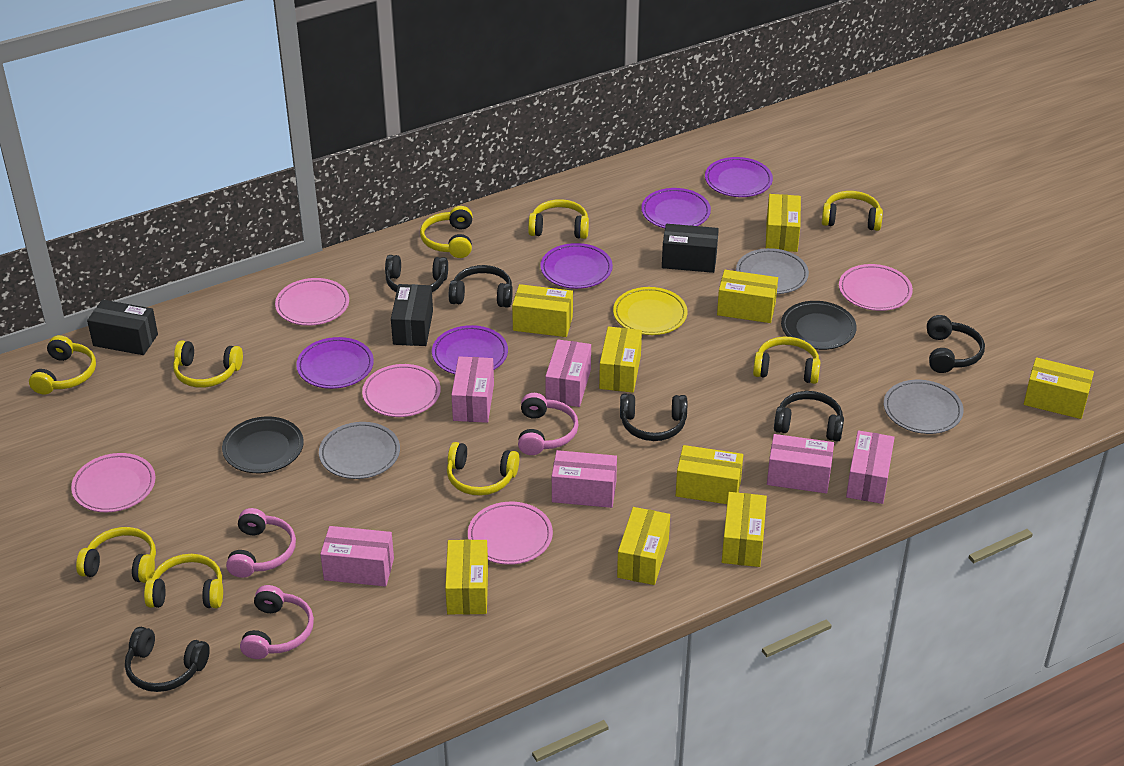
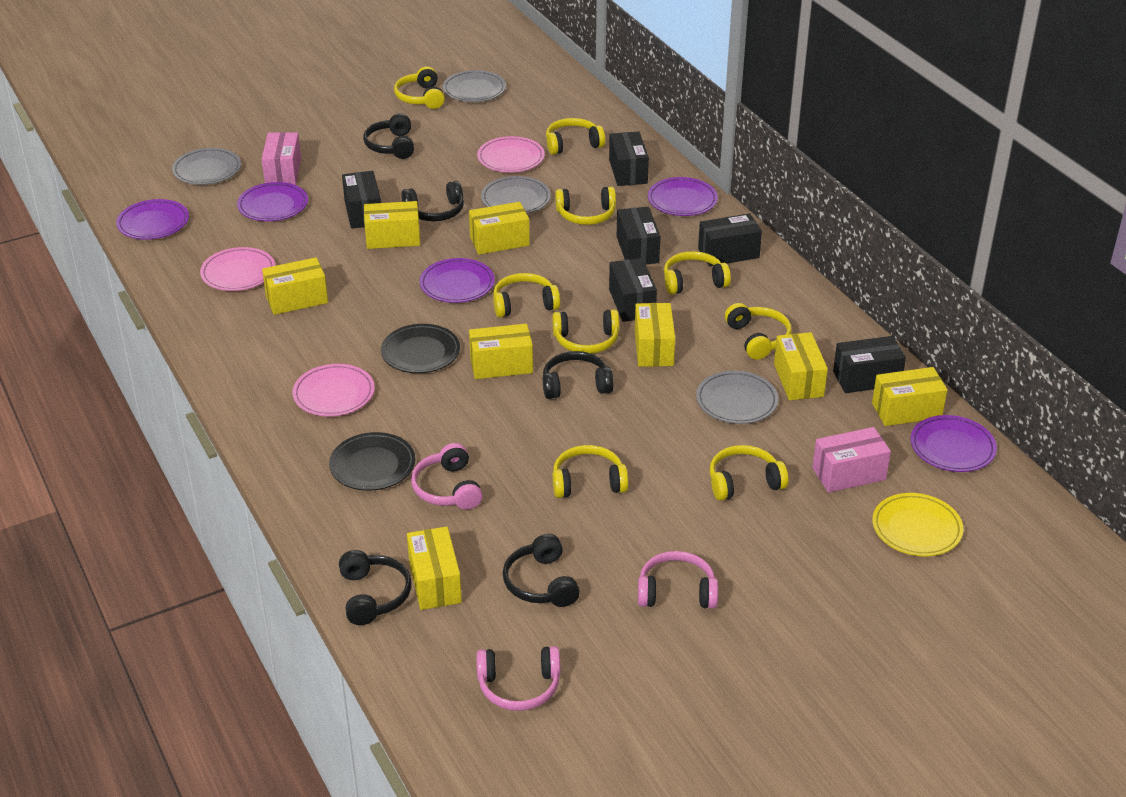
black box: [87,300,158,355] [391,284,433,346] [662,224,719,273] = 3 -> [342,171,381,229] [609,132,649,186] [609,258,657,322] [617,207,660,265] [698,213,762,266] [833,336,906,393] = 6
black headphones: [125,627,210,692] [385,255,448,292] [449,265,513,308] [620,394,687,441] [774,391,844,442] [927,315,985,373] = 6 -> [339,550,411,625] [363,113,414,159] [401,181,464,221] [502,534,580,607] [543,351,614,399] = 5
grey plate: [319,422,400,479] [736,248,809,294] [884,380,964,434] = 3 -> [172,148,241,185] [443,70,506,102] [481,176,551,214] [696,371,778,424] = 4
pink box: [320,526,394,587] [451,356,494,423] [545,340,591,407] [552,450,617,508] [767,434,834,493] [846,430,895,504] = 6 -> [262,132,301,185] [812,427,891,493] = 2
pink plate: [71,453,155,512] [275,278,349,326] [362,364,441,417] [468,502,553,565] [839,264,913,311] = 5 -> [200,247,275,291] [293,364,375,416] [477,136,545,173] = 3
yellow box: [445,539,488,615] [512,284,573,337] [599,327,642,393] [617,507,670,585] [676,445,743,504] [717,270,778,323] [722,492,767,567] [766,194,801,252] [1024,357,1094,419] = 9 -> [262,257,328,315] [364,201,420,249] [407,526,462,610] [469,202,530,255] [469,324,533,379] [635,303,675,367] [774,332,828,400] [872,367,947,426] = 8

